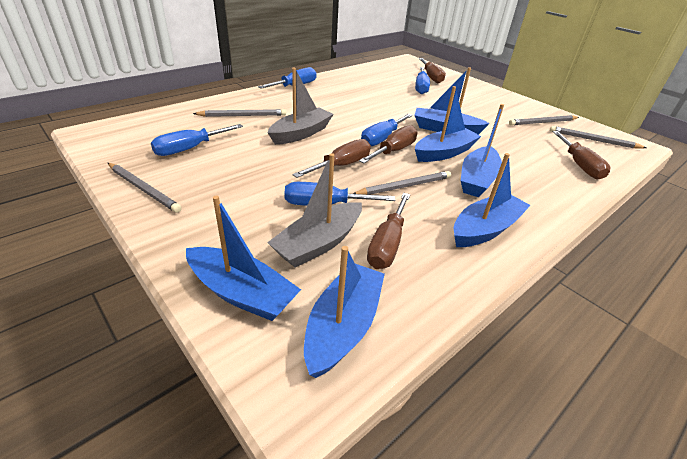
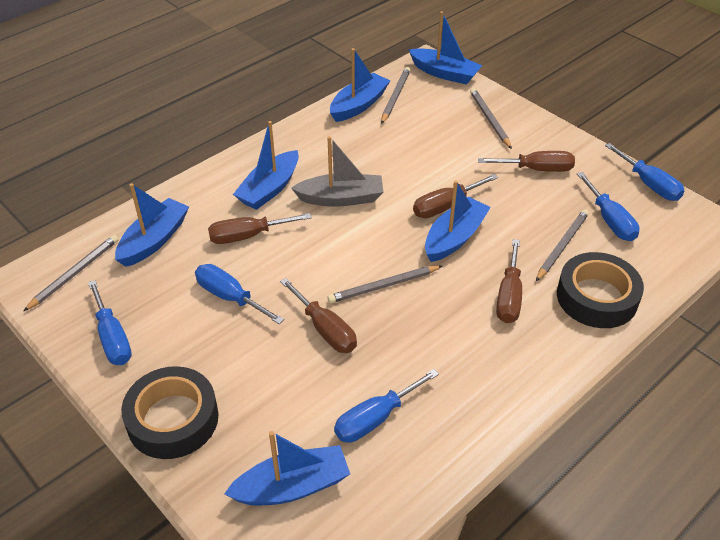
black tape: none = 0 -> [121,366,219,459] [557,252,644,328] = 2
grey boat: [267,153,362,268] [268,67,333,145] = 2 -> [291,136,384,207] = 1

